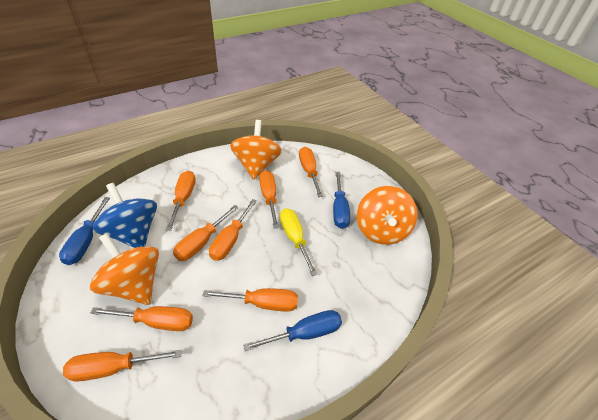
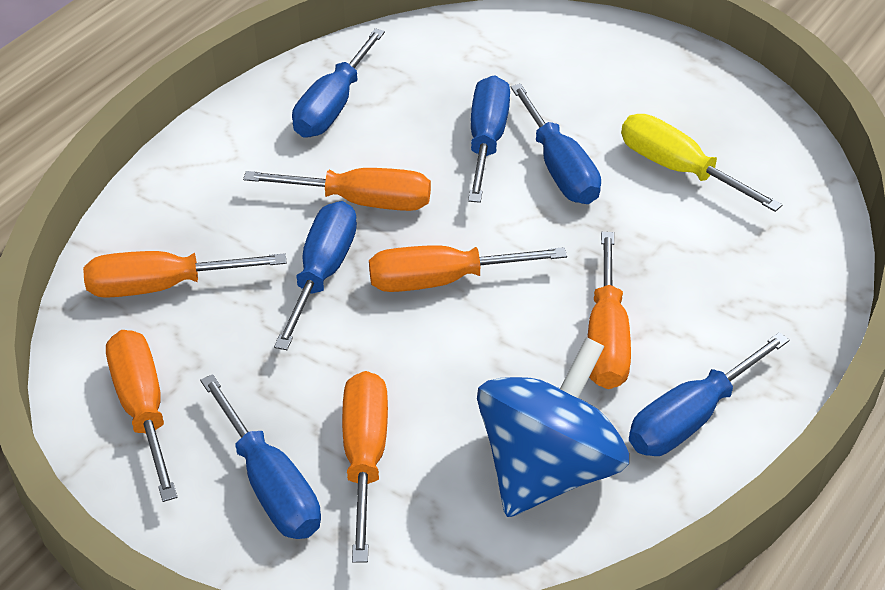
blue screwdriver: [59,197,110,265] [243,310,342,351] [333,172,350,229] = 3 -> [200,374,321,539] [274,201,357,350] [292,28,385,137] [468,75,510,203] [510,84,601,204] [629,332,790,456] = 6
orange screwdriver: [63,350,182,382] [91,306,193,331] [166,171,196,230] [173,205,239,261] [202,288,298,312] [209,199,257,261] [259,170,279,229] [299,147,323,197] = 8 -> [83,251,287,298] [106,330,178,502] [243,168,431,211] [342,371,388,563] [369,245,567,292] [587,232,631,389] = 6
orange spinning top: [90,233,159,305] [230,120,282,180] [357,186,418,245] = 3 -> none = 0

